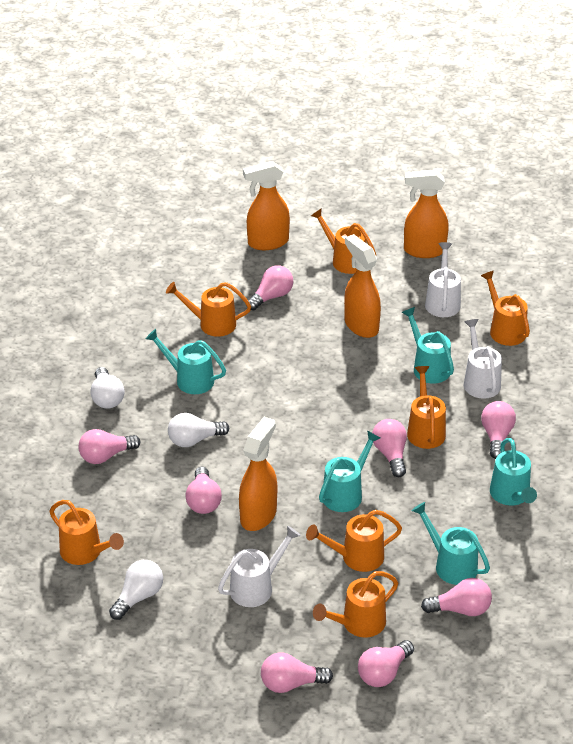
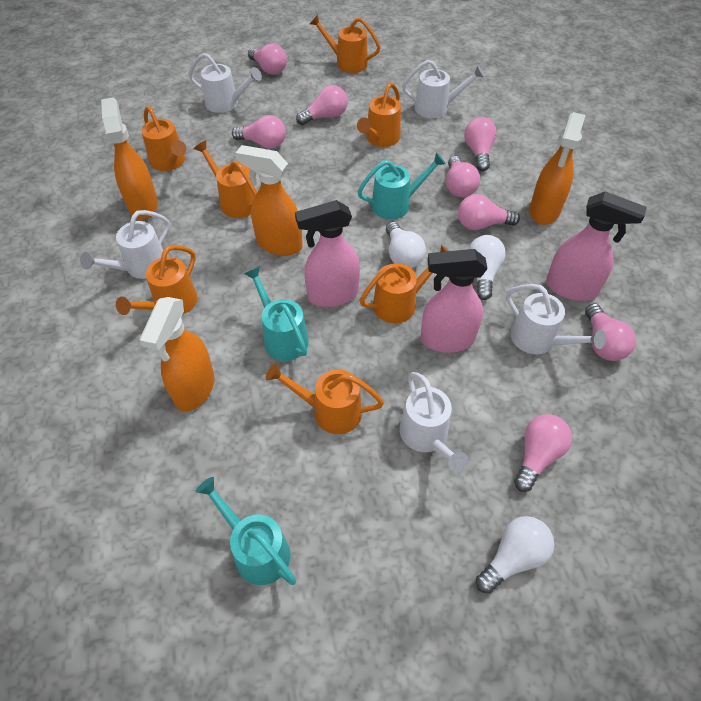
pink spray bottle: none = 0 -> [295,200,360,307] [420,249,488,353] [546,191,647,301] = 3
turquoise watering can: [146,329,226,394] [319,431,380,512] [402,307,454,384] [411,502,490,585] [490,438,537,506] = 5 -> [195,477,296,585] [244,266,309,361] [357,152,446,219] = 3
white watering can: [218,526,301,607] [425,242,461,317] [464,319,502,399] = 3 -> [80,210,170,279] [188,53,262,113] [399,372,469,472] [402,60,485,118] [506,284,606,354] = 5

